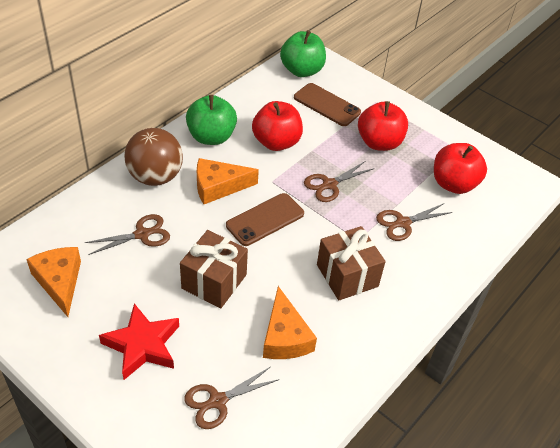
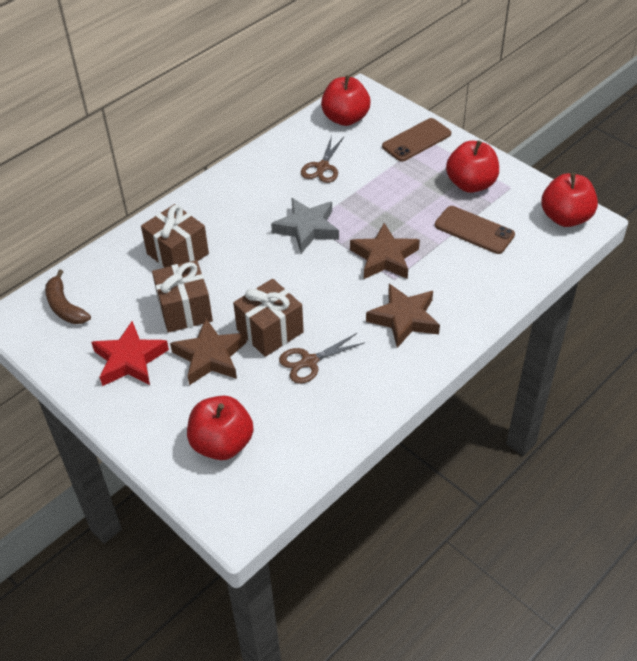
brown ball: [124,128,183,186] = 1 -> none = 0
brown banana: none = 0 -> [45,270,91,324] = 1
brown gift: [180,230,248,308] [317,226,385,300] = 2 -> [141,204,209,268] [152,260,213,333] [233,279,304,357] = 3
brown scissors: [84,214,170,255] [184,367,280,429] [304,161,374,202] [376,203,452,241] = 4 -> [279,333,366,384] [301,135,344,183] = 2
brown star: none = 0 -> [170,318,247,385] [350,223,420,279] [366,284,440,348] = 3
green apple: [186,95,237,145] [280,30,326,77] = 2 -> none = 0
grey star: none = 0 -> [271,198,339,253] = 1
orange cheese: [26,247,81,317] [197,158,259,204] [263,286,317,359] = 3 -> none = 0
red apple: [252,101,303,151] [358,101,408,151] [434,143,487,194] = 3 -> [187,396,253,460] [321,75,371,126] [446,140,499,193] [541,173,598,227] = 4

